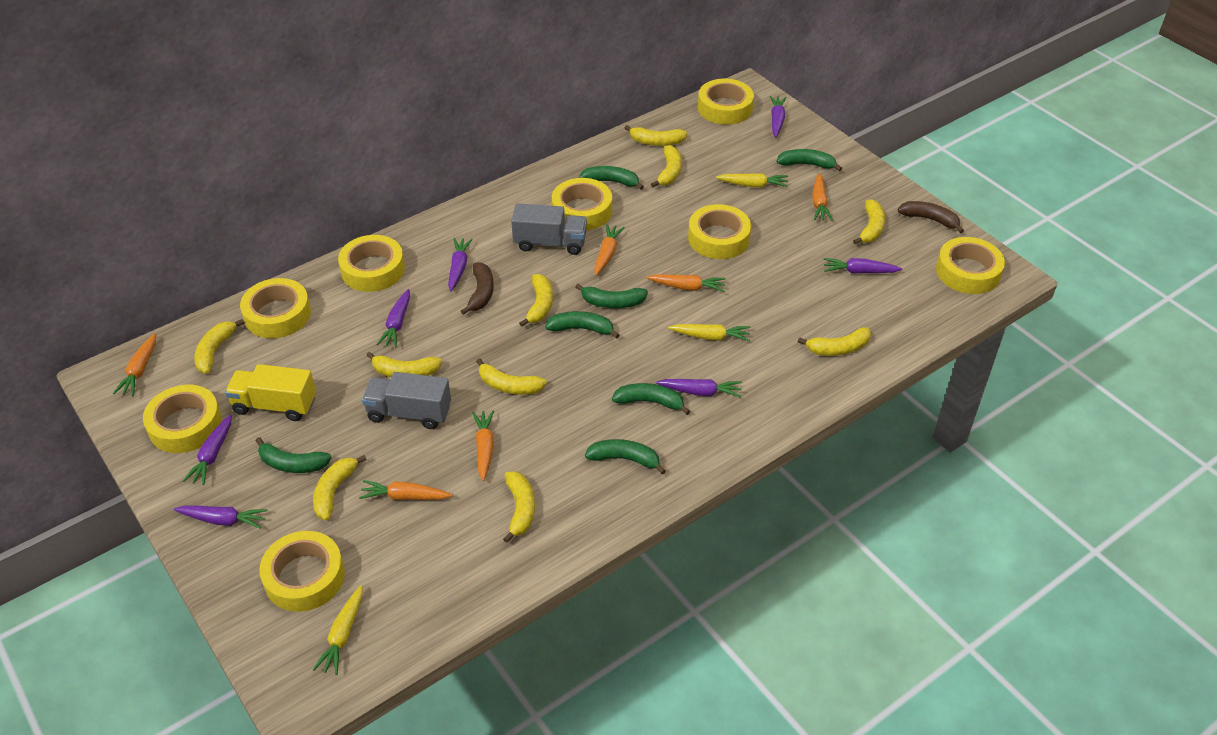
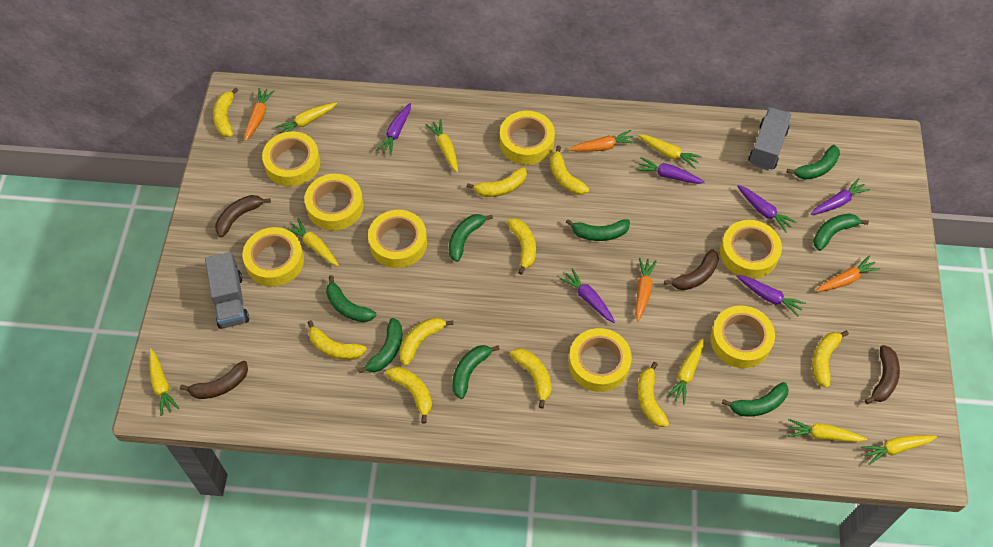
brown banana: [461,262,494,315] [898,201,964,233] = 2 -> [180,361,248,399] [215,195,271,237] [664,249,719,290] [865,345,900,404] = 4
green banana: [256,437,331,473] [545,311,620,339] [575,284,648,308] [579,166,644,190] [585,439,666,474] [612,383,690,415] [777,149,842,171] = 7 -> [326,275,376,322] [358,318,402,373] [449,214,493,262] [452,345,500,399] [566,219,630,241] [722,382,789,416] [787,145,840,180] [813,214,869,251] = 8
orange carrot: [113,333,156,396] [359,480,453,500] [472,410,494,481] [594,224,625,276] [647,274,726,292] [812,173,833,221] = 6 -> [244,88,274,141] [569,130,636,152] [635,258,657,322] [816,256,880,292] = 4
purple carrot: [174,505,268,529] [183,414,232,485] [376,289,410,347] [448,238,473,292] [656,379,742,398] [769,96,787,137] [823,258,902,274] = 7 -> [376,103,411,156] [559,268,615,323] [637,157,705,184] [736,275,806,317] [737,185,797,233] [811,178,870,215] = 6
yellow carrot: [313,585,363,675] [668,324,750,341] [716,173,788,188] = 3 -> [149,348,180,416] [275,102,337,133] [285,218,339,266] [426,119,458,173] [638,134,702,169] [667,339,704,404] [788,419,867,442] [861,435,937,465] = 8
yellow truck: [225,364,316,421] = 1 -> none = 0

